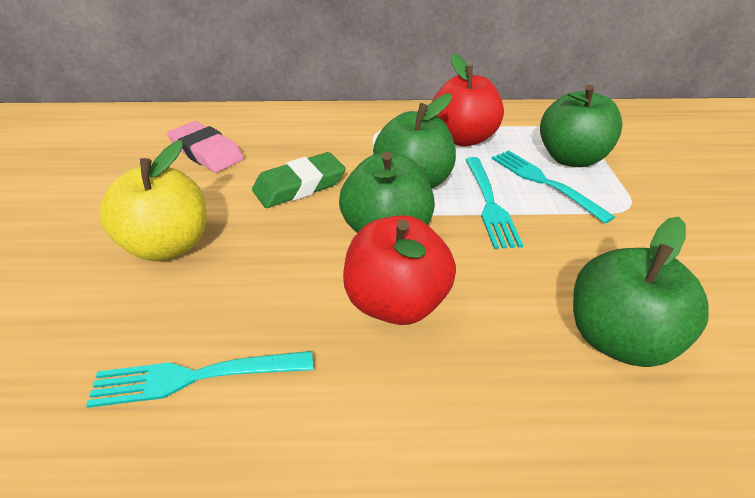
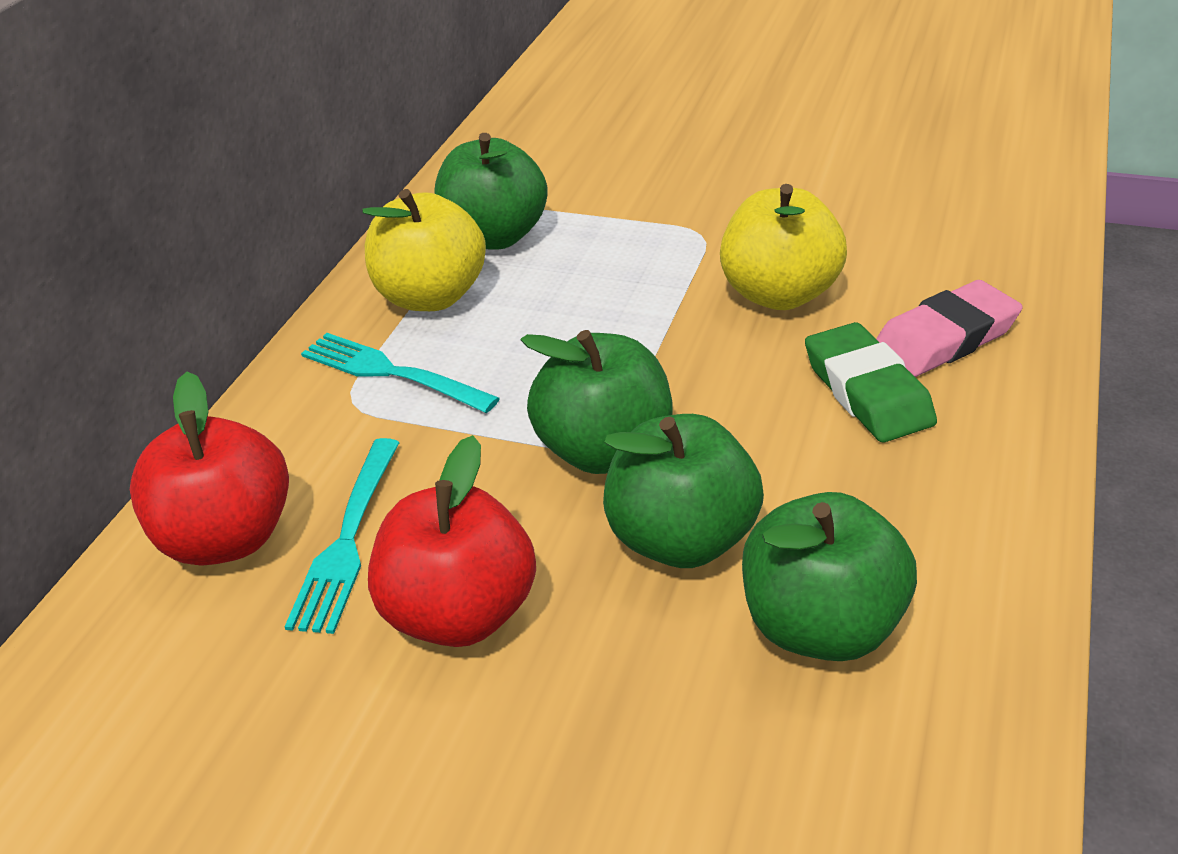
turquoise fork: [86,351,313,408] [465,157,523,249] [492,150,615,224] = 3 -> [284,438,400,634] [301,333,500,413] = 2
yellow apple: [100,140,206,261] = 1 -> [362,189,486,311] [720,184,847,310] = 2

